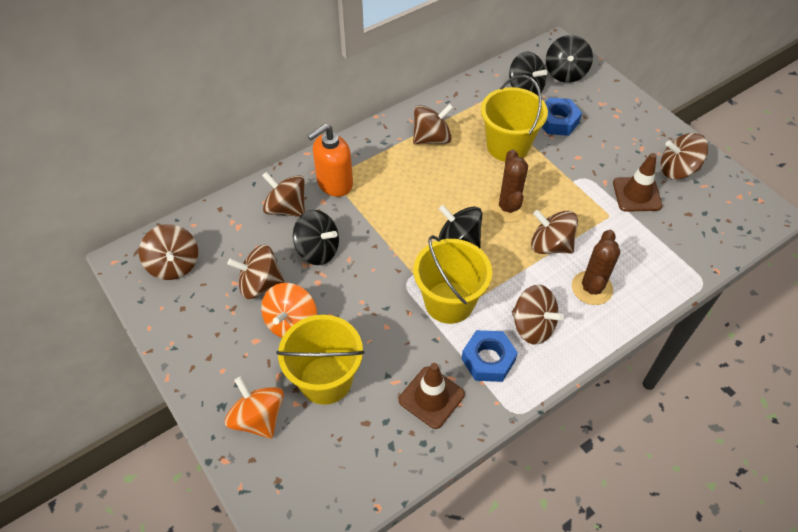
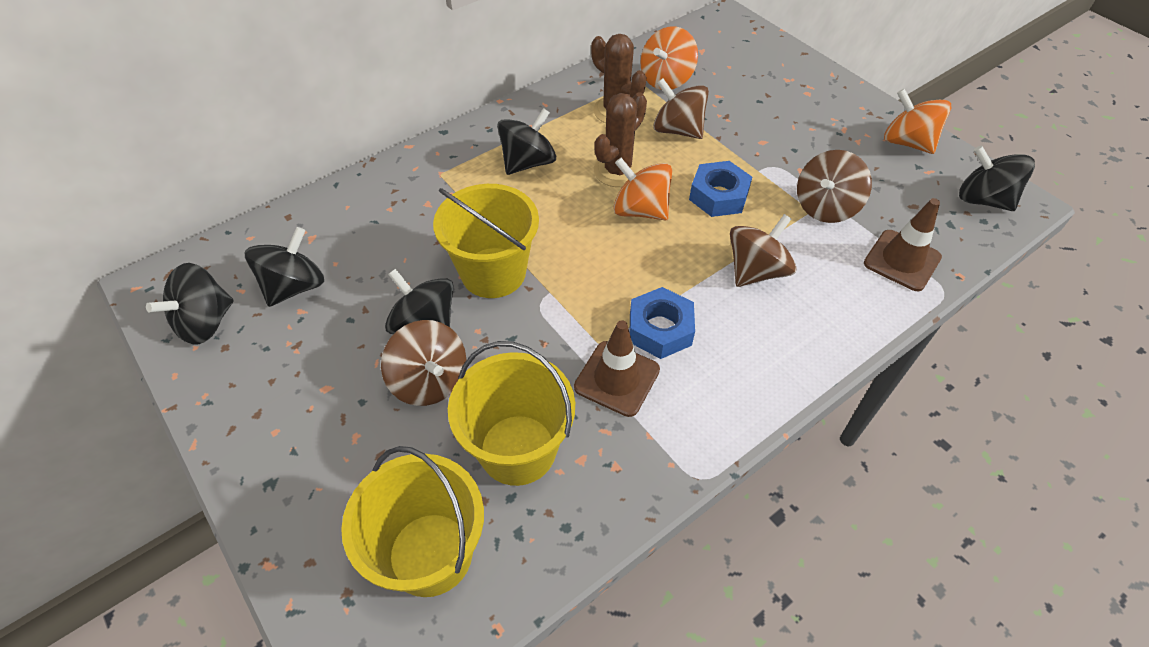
black spinning top: [293,210,339,265] [439,205,482,248] [509,51,547,95] [546,35,593,83] = 4 -> [146,263,234,344] [245,227,324,307] [385,269,454,334] [497,108,556,175] [959,146,1035,211] = 5
brown spinning top: [139,224,198,280] [227,245,284,299] [262,171,305,217] [413,104,454,144] [512,285,564,345] [531,210,578,254] [661,133,708,179] = 7 -> [381,320,466,406] [653,78,709,139] [730,214,797,287] [797,150,872,223] = 4
orange soap dispenser: [307,124,353,197] = 1 -> none = 0
orange spinning top: [225,376,284,439] [261,283,317,338] = 2 -> [613,158,672,220] [640,27,698,90] [884,89,951,154] = 3

